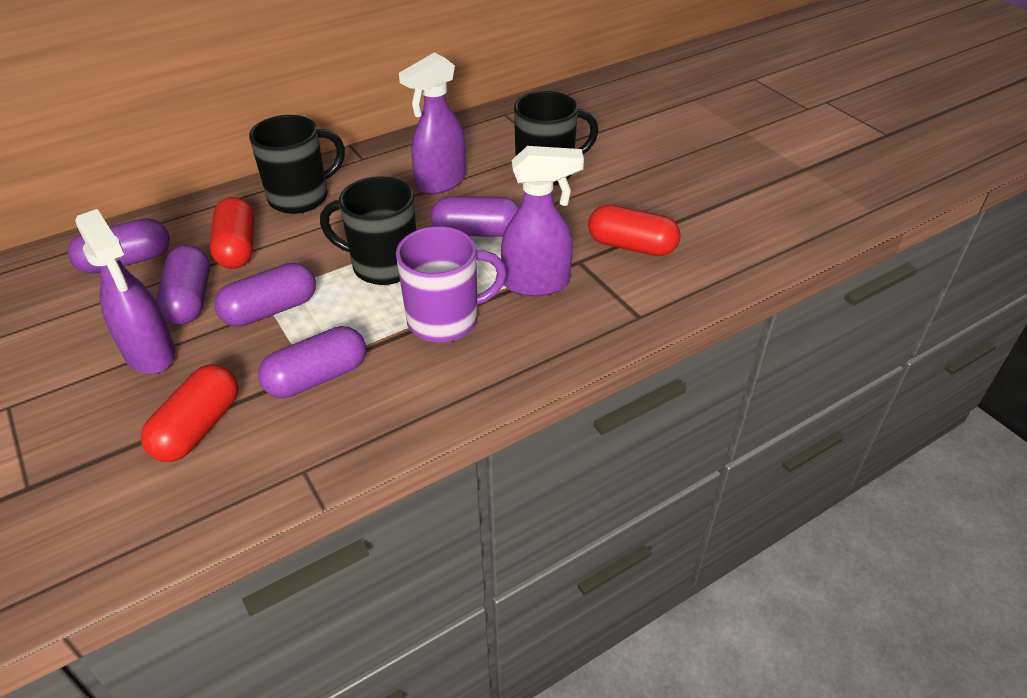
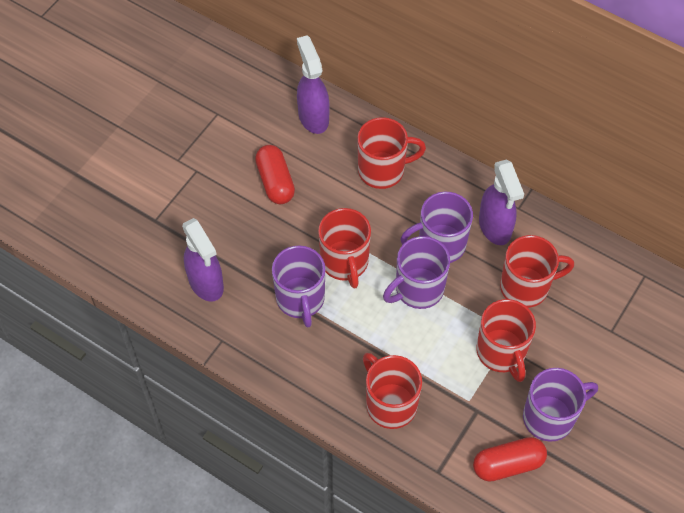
black mug: [249,115,345,214] [320,176,416,285] [514,91,598,185] = 3 -> none = 0
purple capsule: [68,218,170,274] [156,245,210,325] [214,262,316,327] [258,326,366,398] [431,196,519,237] = 5 -> none = 0
purple mug: [396,226,507,343] = 1 -> [272,246,325,328] [383,236,450,309] [400,192,473,263] [523,368,598,442] = 4
red capsule: [141,364,238,462] [210,197,255,269] [588,205,681,256] = 3 -> [255,145,295,204] [473,437,547,482] = 2
red mug: none = 0 -> [318,208,371,289] [357,117,426,189] [363,353,422,429] [476,299,536,382] [500,235,574,308] = 5

